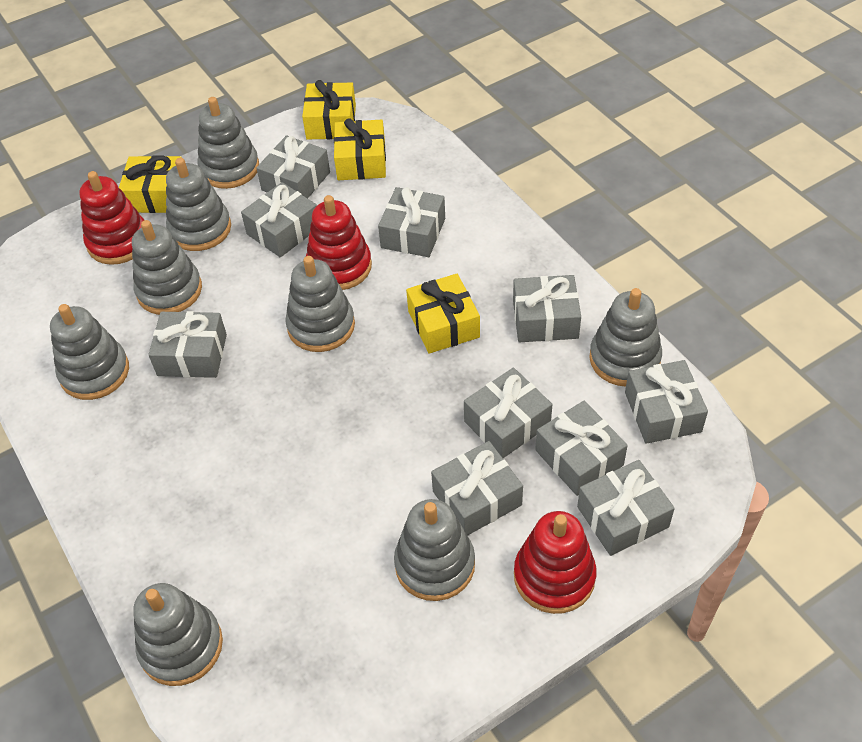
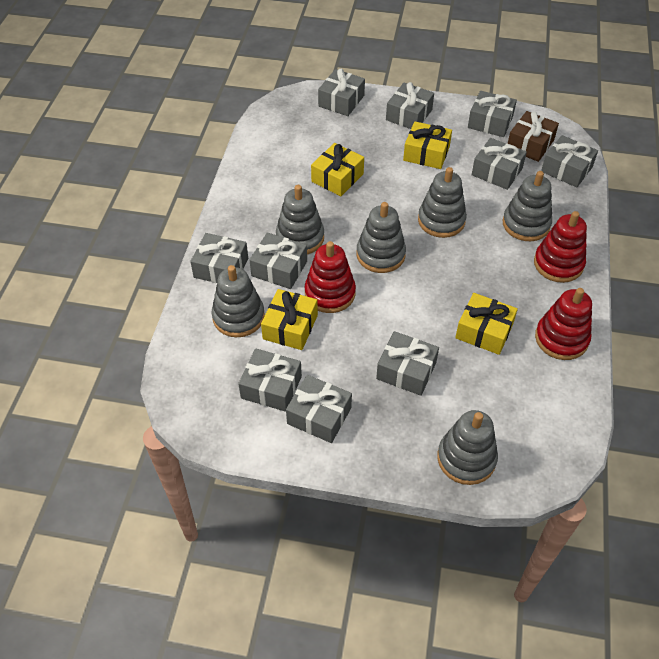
brown gift: none = 0 -> [508,111,559,162] = 1
grey stacking toy: [50,304,129,400] [132,220,202,315] [133,583,223,686] [166,158,231,251] [197,97,259,189] [285,256,355,352] [394,499,475,601] [589,288,662,386] = 8 -> [212,265,265,337] [276,185,324,255] [357,202,406,273] [418,167,467,238] [437,410,498,485] [503,171,552,241] = 6

